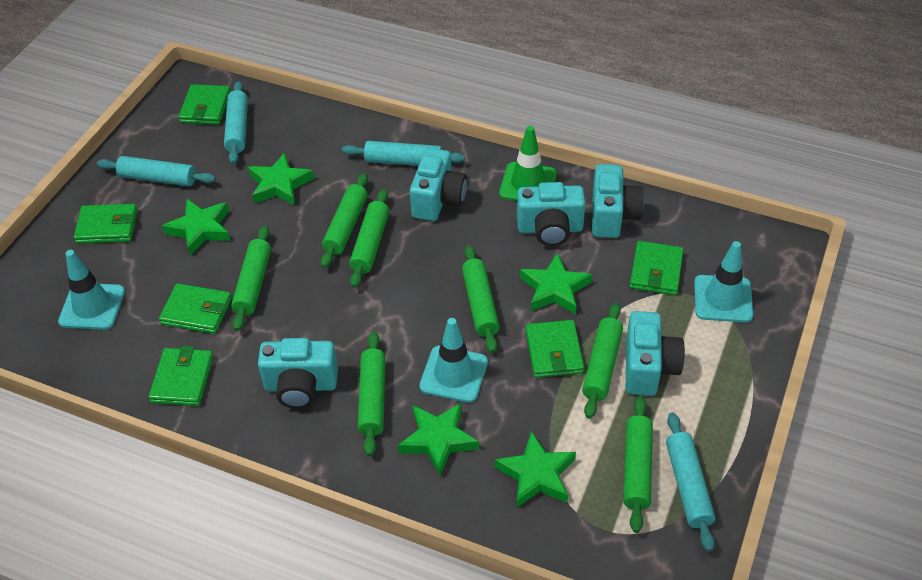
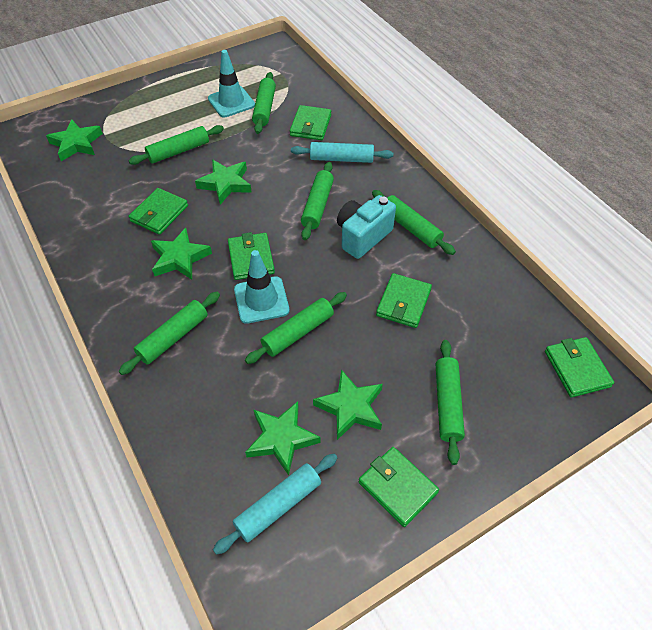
green traffic cone: [499,126,557,201] = 1 -> none = 0
turquoise camera: [258,338,338,409] [410,148,467,221] [517,182,586,246] [592,164,644,238] [626,311,685,396] = 5 -> [337,195,396,259] = 1
turquoise rolling pin: [97,156,216,186] [224,81,248,164] [342,141,465,166] [666,412,715,552] = 4 -> [213,454,337,555] [291,142,393,163] = 2
turquoise traffic cone: [58,250,125,330] [419,318,488,403] [694,241,753,322] = 3 -> [208,50,255,117] [234,250,290,324] = 2

